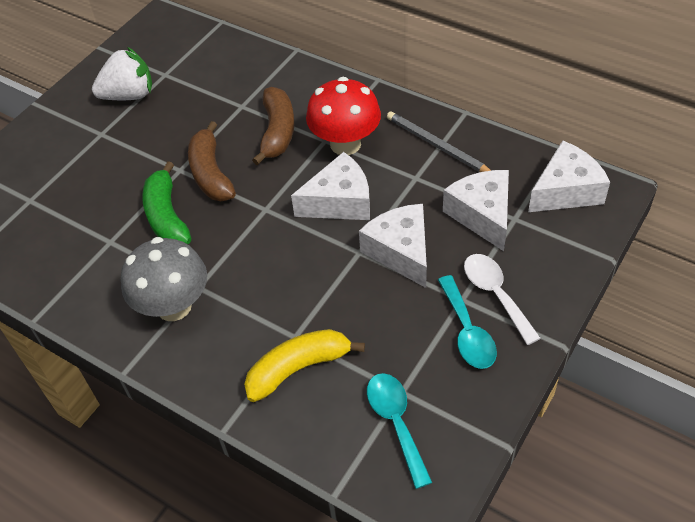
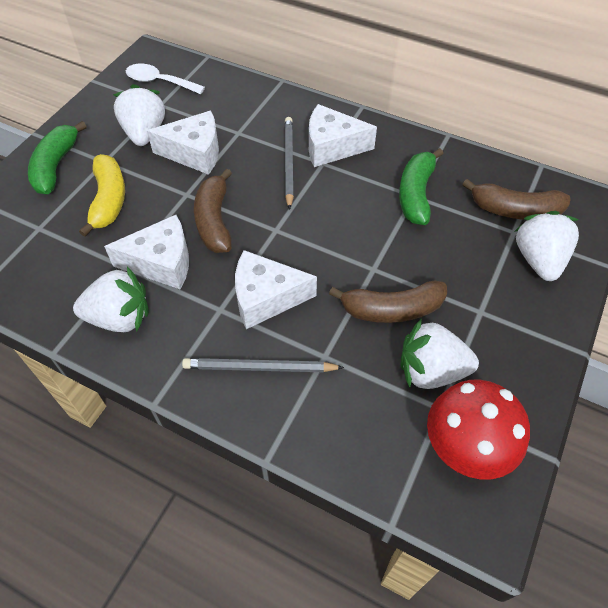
brown banana: [188,121,236,201] [252,87,294,165] = 2 -> [194,168,232,253] [329,281,447,323] [462,179,571,220] = 3
green banana: [142,161,191,244] = 1 -> [28,121,87,194] [399,148,444,225] = 2
grey mushroom: [121,237,207,321] = 1 -> none = 0
grey pencil: [387,111,491,172] = 1 -> [182,358,344,372] [285,117,294,210] = 2
turquoise spoon: [367,373,432,489] [438,275,497,369] = 2 -> none = 0
white strawberry: [92,47,152,100] = 1 -> [73,267,149,332] [113,84,165,146] [400,319,479,389] [514,211,579,281] = 4

